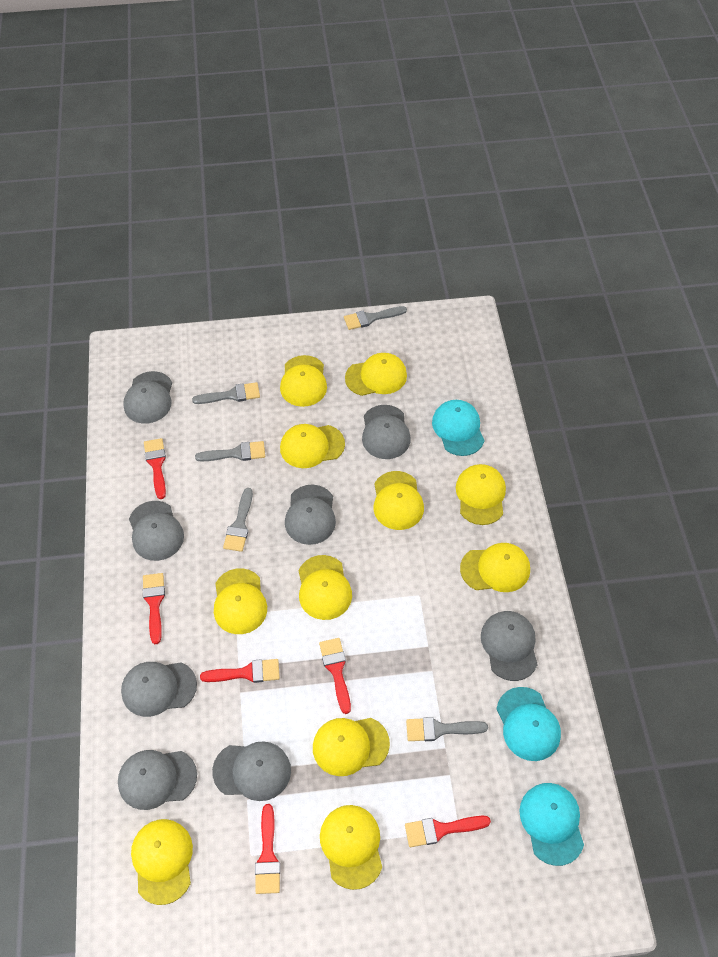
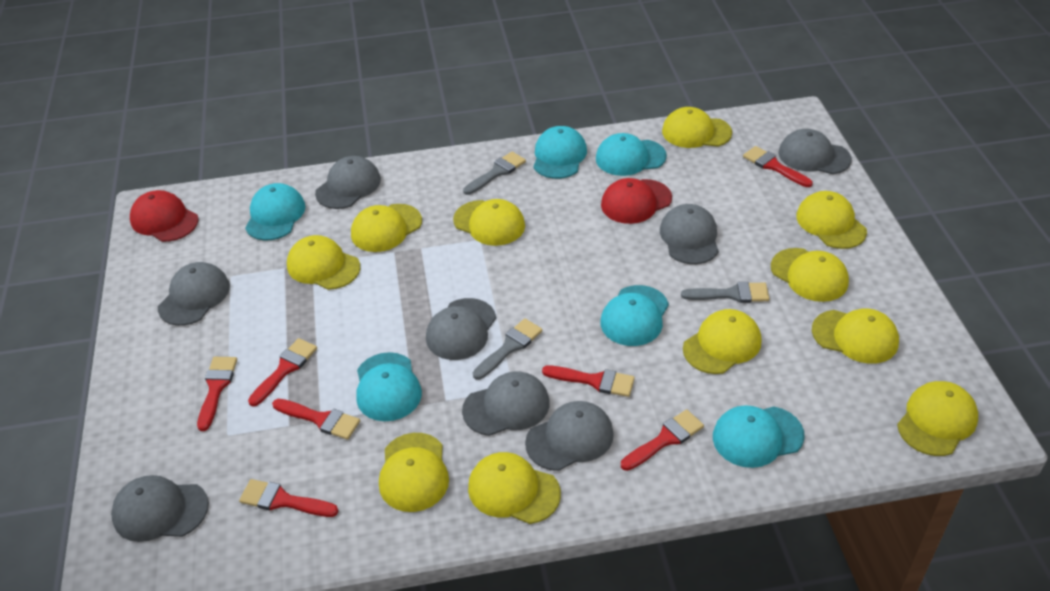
grey brush: [192,382,260,404] [195,441,265,461] [223,488,253,552] [344,306,407,330] [406,717,488,741] = 5 -> [463,152,526,195] [473,318,543,380] [681,282,770,303] = 3
red brush: [143,573,165,644] [144,438,166,499] [200,659,280,683] [255,804,280,894] [319,638,351,714] [405,816,491,847] = 6 -> [197,357,237,431] [239,479,338,517] [248,338,317,407] [272,399,360,440] [542,366,635,397] [621,409,704,471] [743,146,813,187] = 7
red cap: none = 0 -> [130,190,198,242] [601,178,672,224] = 2
turquoise cap: [432,400,484,456] [497,687,561,761] [519,783,584,866] = 3 -> [245,183,305,240] [356,352,422,421] [533,126,587,179] [596,133,667,176] [601,285,669,346] [713,405,804,468] = 6

